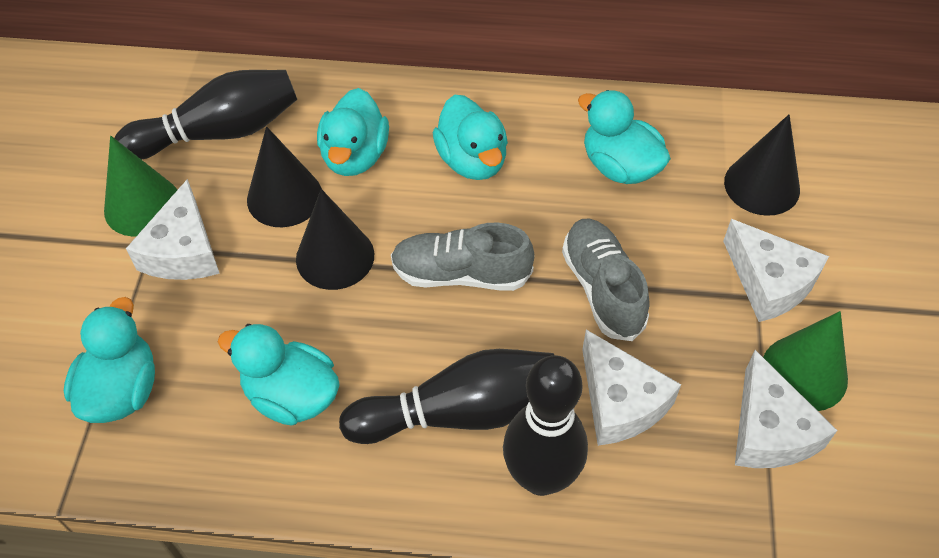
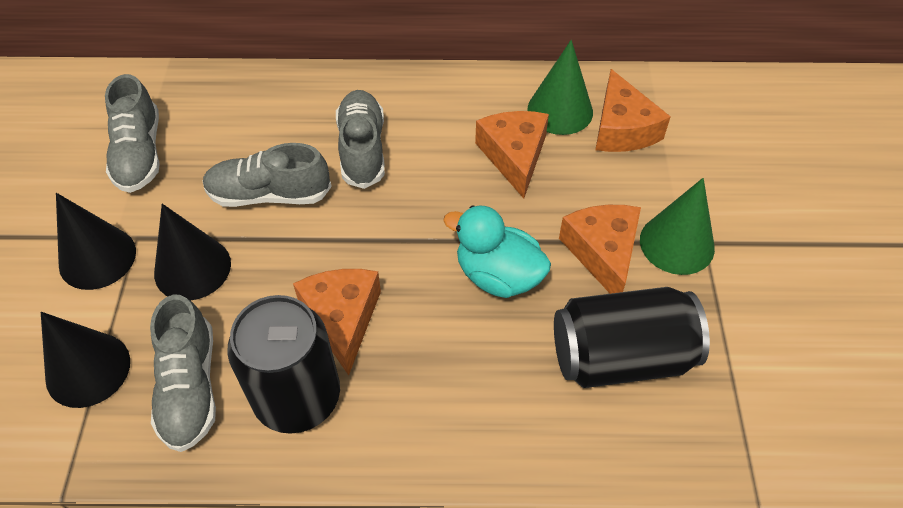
black bowling pin: [114,70,297,160] [339,349,554,444] [503,355,588,496] = 3 -> none = 0
black can: none = 0 -> [227,295,340,434] [554,287,710,388] = 2
grey shoe: [391,223,535,291] [562,219,650,341] = 2 -> [105,74,160,193] [150,294,216,452] [203,143,332,207] [336,90,385,189] = 4
orange cheese: none = 0 -> [293,269,381,376] [475,111,549,198] [559,205,641,294] [595,69,671,152] = 4
turquoise duck: [64,297,155,423] [218,324,340,426] [317,88,389,176] [433,95,508,180] [578,90,671,184] = 5 -> [443,205,551,298] = 1
white cheese: [126,179,220,280] [582,330,681,446] [723,219,829,322] [735,350,838,468] = 4 -> none = 0

